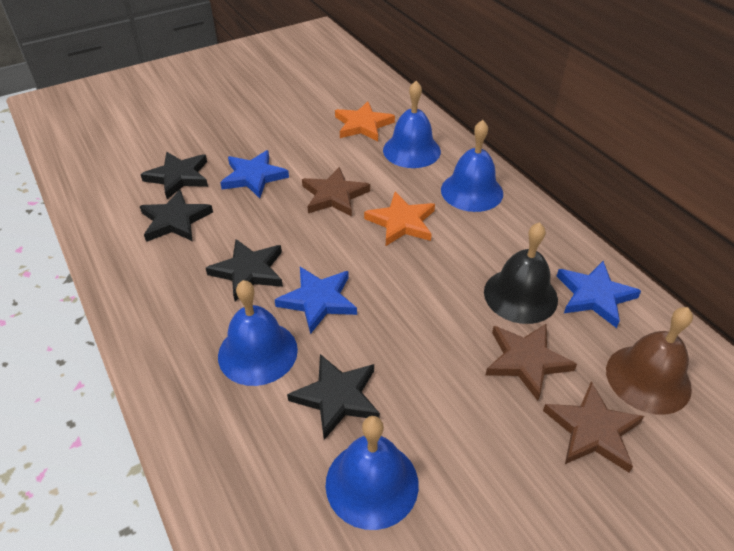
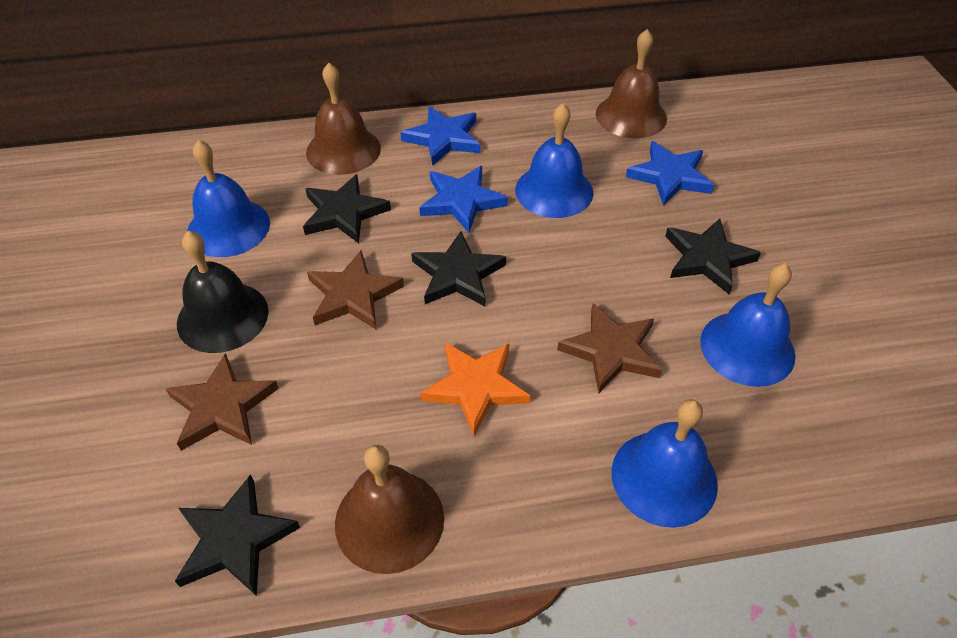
brown bell: [606,307,693,415] = 1 -> [306,63,381,175] [335,445,444,574] [596,29,667,138] = 3
orange star: [335,101,395,142] [364,192,435,246] = 2 -> [420,343,530,436] = 1

